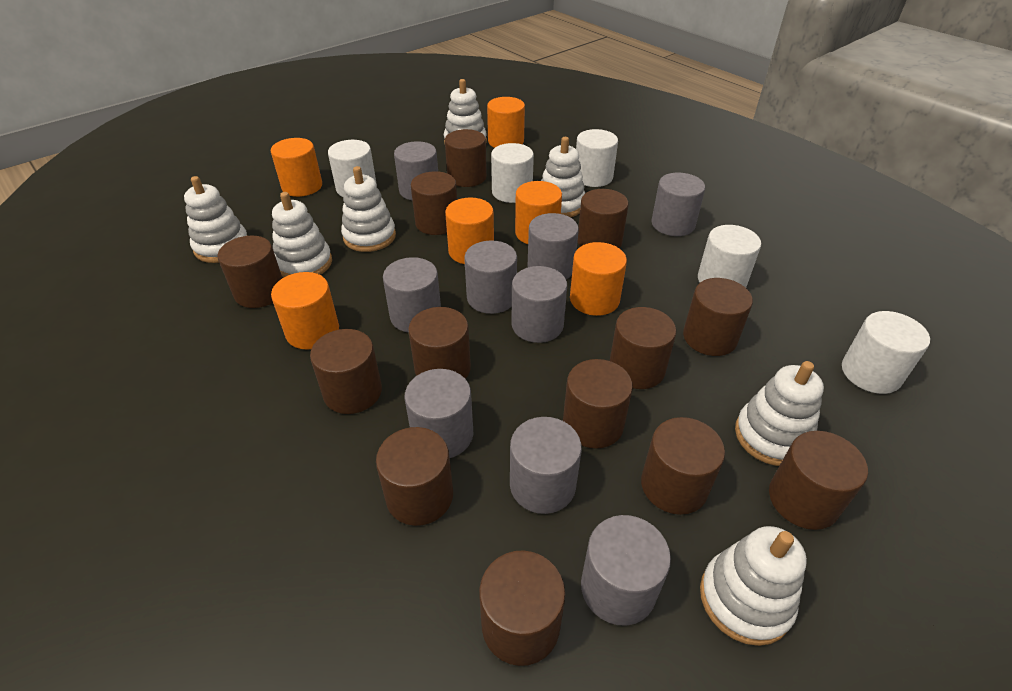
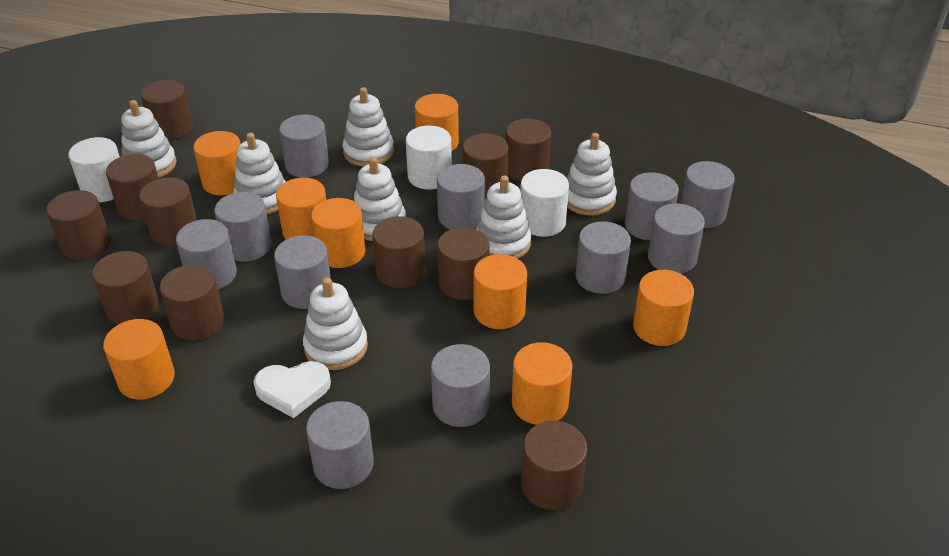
brown cylinder: [218,236,282,308] [310,329,382,414] [376,427,453,526] [408,307,471,379] [411,171,457,235] [445,129,487,187] [479,550,565,666] [563,359,633,449] [578,189,629,248] [610,307,676,389] [641,417,725,515] [683,278,753,356] [769,431,868,530] = 13 -> [46,190,111,260] [92,251,159,325] [106,154,159,220] [139,177,197,246] [141,80,193,140] [160,265,225,341] [372,216,426,288] [437,227,489,300] [463,133,509,198] [506,119,551,181] [521,421,588,510] = 11
grey cylinder: [383,257,441,333] [394,141,438,200] [404,369,473,458] [464,240,517,314] [510,417,582,514] [512,266,567,343] [528,213,579,279] [581,515,671,626] [651,173,705,236] = 9 -> [176,219,237,289] [214,192,272,262] [274,235,331,309] [279,114,329,178] [306,401,374,489] [431,344,490,427] [437,164,485,229] [575,221,631,294] [625,172,679,240] [648,203,705,274] [680,161,735,228] = 11
orange cylinder: [271,138,322,197] [271,272,339,349] [445,197,494,264] [487,97,525,148] [515,181,562,244] [570,242,627,316] = 6 -> [103,319,175,400] [193,131,241,195] [276,178,326,239] [311,198,365,268] [415,94,459,152] [474,254,527,329] [512,342,573,425] [633,270,694,346] = 8
white cylinder: [328,140,376,197] [491,143,534,203] [576,129,618,187] [698,225,761,288] [842,311,930,394] = 5 -> [68,137,120,202] [406,125,452,190] [520,169,569,237] = 3
white heart: none = 0 -> [253,361,331,418] = 1

